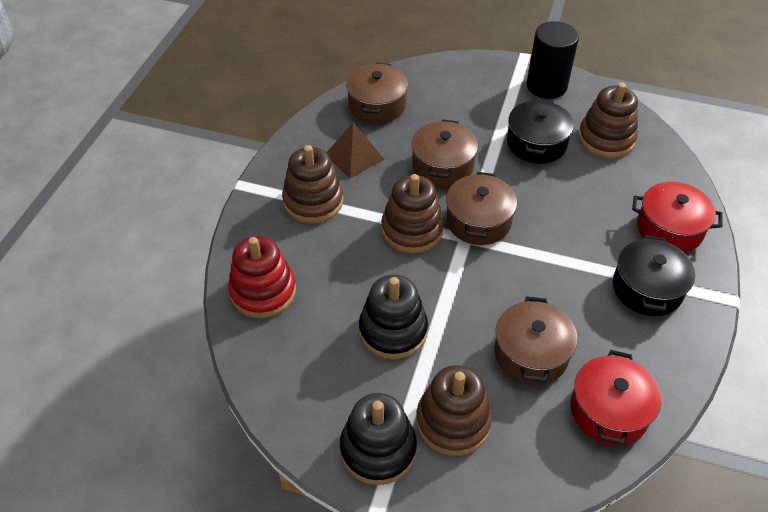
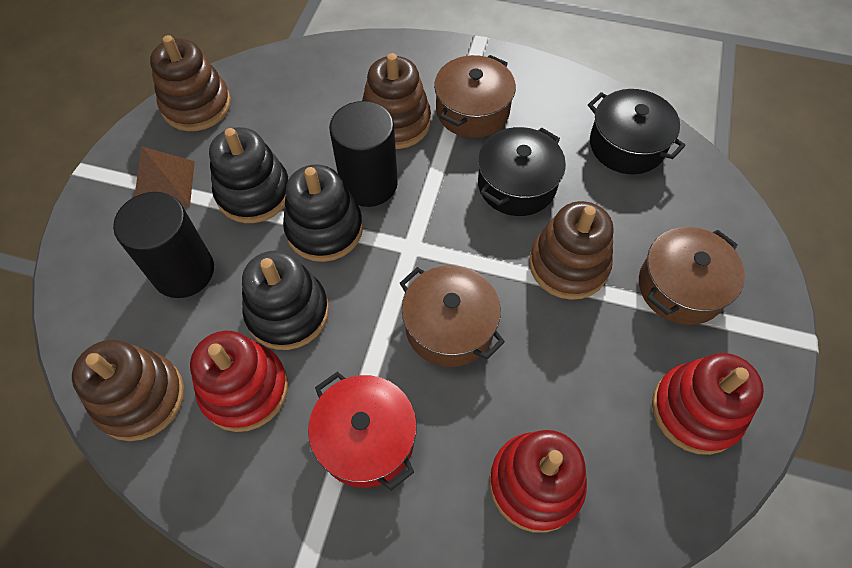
black cylinder: [527,21,579,99] = 1 -> [113,192,214,298] [329,101,398,207] = 2
black stacking toy: [340,393,417,485] [359,274,428,359] = 2 -> [209,127,289,223] [242,250,329,350] [283,165,363,262] = 3
brown pot: [346,62,408,124] [411,119,478,187] [446,172,517,245] [494,296,578,385] = 4 -> [400,265,505,367] [434,55,516,138] [639,227,745,325] = 3
red pot: [571,350,661,445] [632,182,723,252] = 2 -> [308,372,417,491] = 1
red stacking toy: [228,236,296,318] = 1 -> [190,331,288,432] [489,430,587,533] [652,353,764,455] = 3

